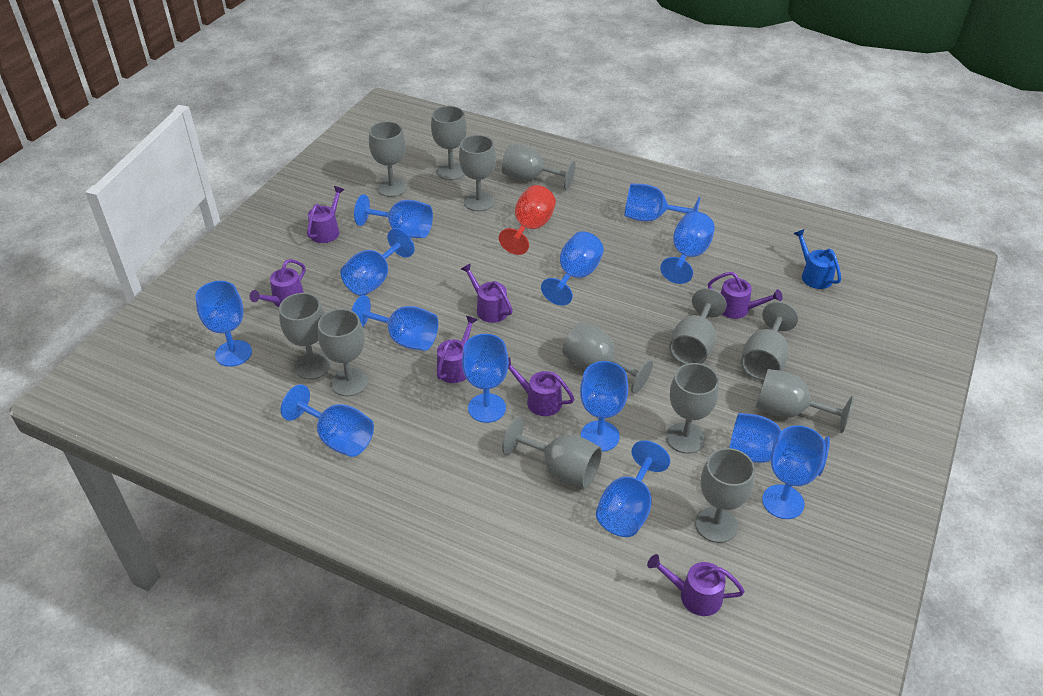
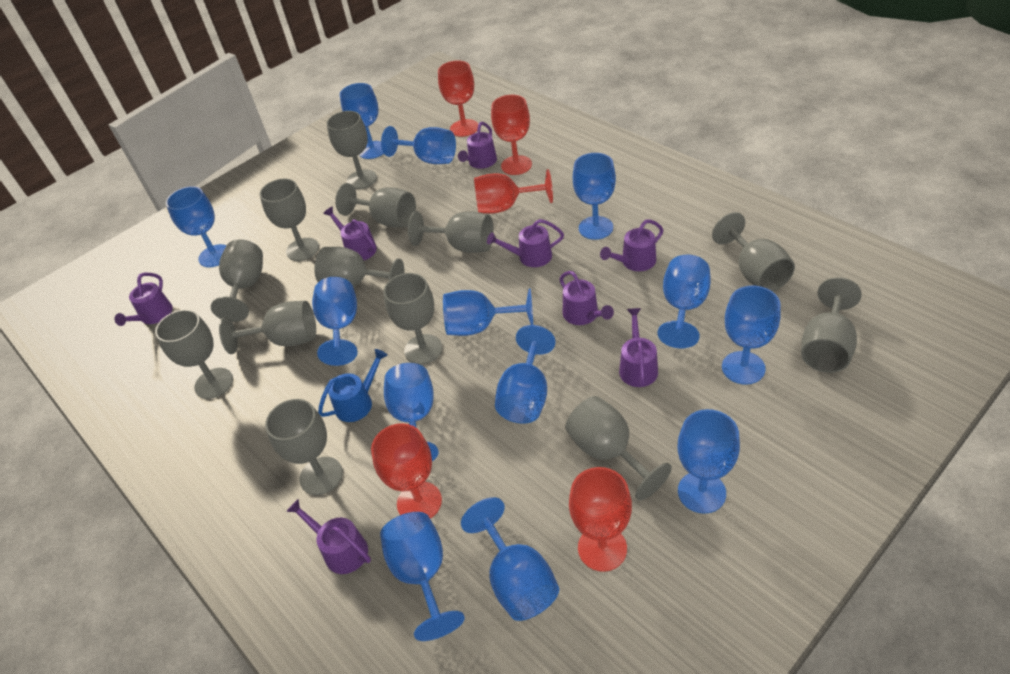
purple watering can: [250,259,306,307] [307,186,344,243] [437,316,478,383] [461,263,513,323] [508,357,574,416] [647,554,745,616] [708,272,782,319] = 7 -> [114,273,173,326] [286,499,371,574] [323,206,377,260] [458,122,497,169] [487,219,564,267] [559,271,614,325] [600,220,663,271] [619,308,658,387] = 8
red goblet: [499,185,556,255] = 1 -> [371,423,442,519] [438,60,478,137] [474,169,553,214] [491,95,532,175] [569,467,632,572] = 5

